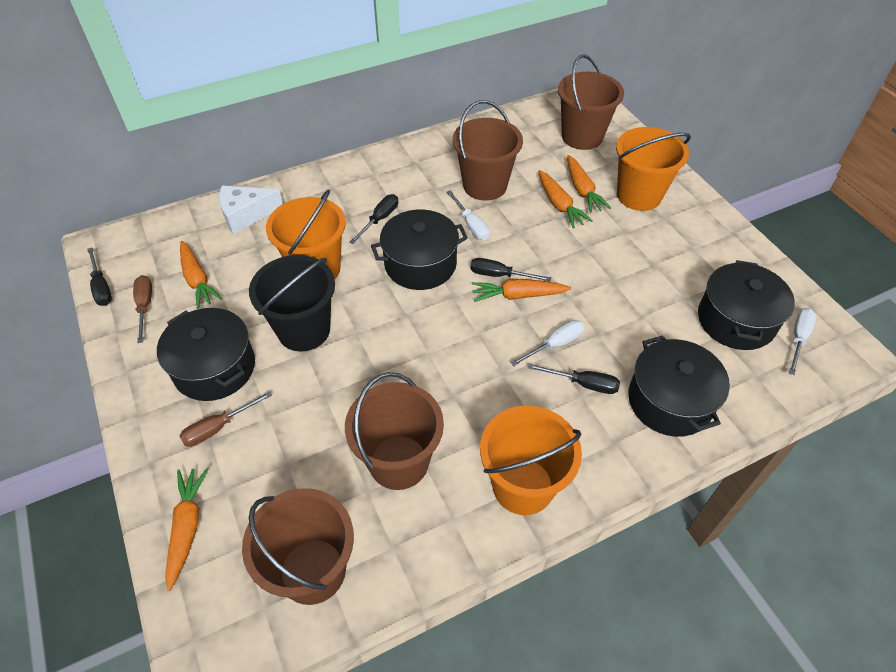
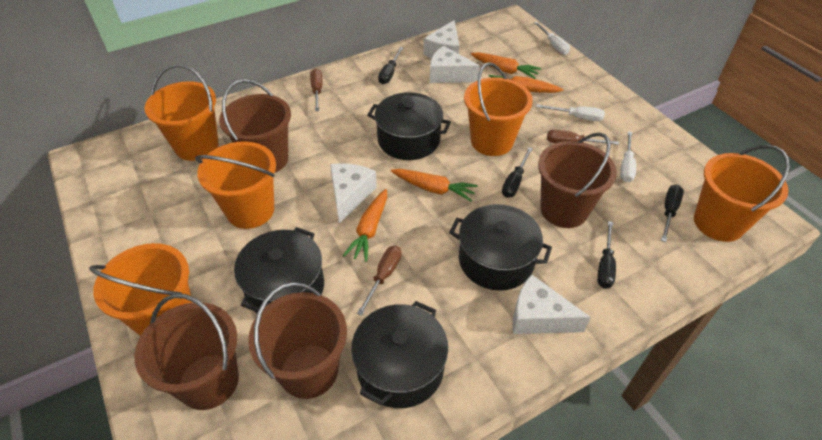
black bucket: [249,255,335,351] = 1 -> none = 0
brown screwdriver: [133,275,152,343] [180,391,272,447] = 2 -> [310,69,323,111] [357,246,401,316] [547,130,619,145] = 3
orange bucket: [266,189,346,279] [480,406,582,515] [616,127,691,211] = 3 -> [89,243,193,336] [144,64,219,161] [195,141,276,229] [464,62,533,156] [694,145,790,242] = 5
orange carrot: [165,468,208,591] [180,241,222,309] [472,279,571,302] [538,170,593,229] [567,155,611,213] = 5 -> [343,189,387,262] [391,169,478,201] [471,52,541,79] [488,75,564,93] = 4
white cheese: [219,186,283,234] = 1 -> [330,163,377,224] [423,20,459,58] [430,46,480,83] [513,274,591,334] = 4

